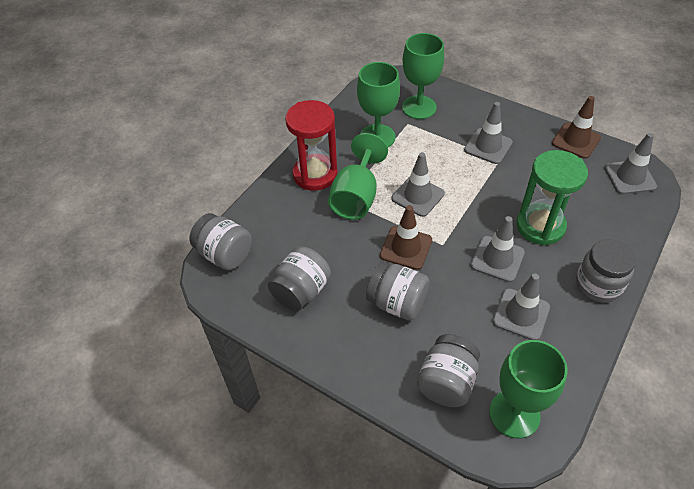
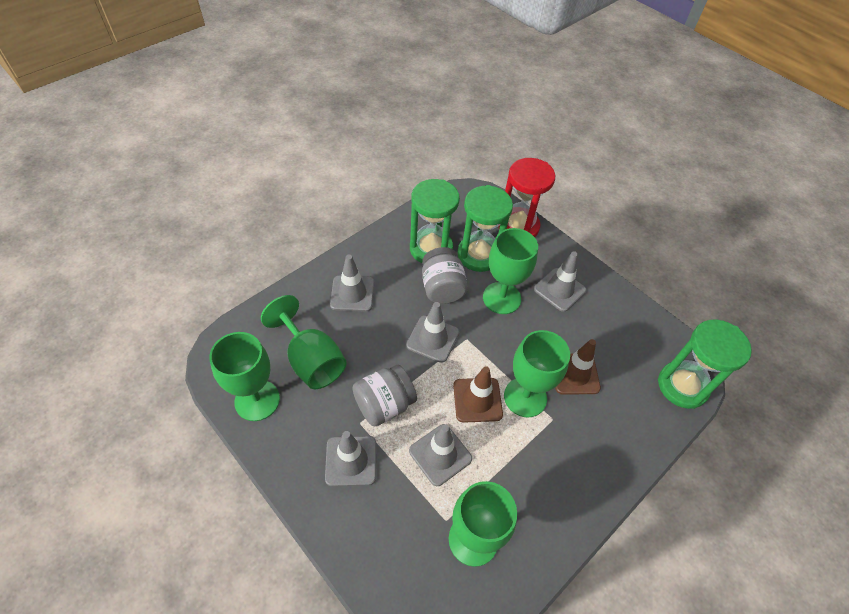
green goblet: [328,133,388,220] [357,62,400,147] [402,33,444,119] [489,340,568,439] = 4 -> [209,332,280,421] [261,295,347,389] [449,481,517,567] [483,228,538,314] [504,330,570,418] = 5
green hourglass: [516,150,588,246] = 1 -> [410,179,460,263] [457,185,513,272] [658,319,752,409] = 3
grey jar: [189,213,252,270] [268,246,331,311] [366,262,429,321] [417,334,480,407] [576,239,636,303] = 5 -> [352,365,417,426] [422,247,468,304] = 2

